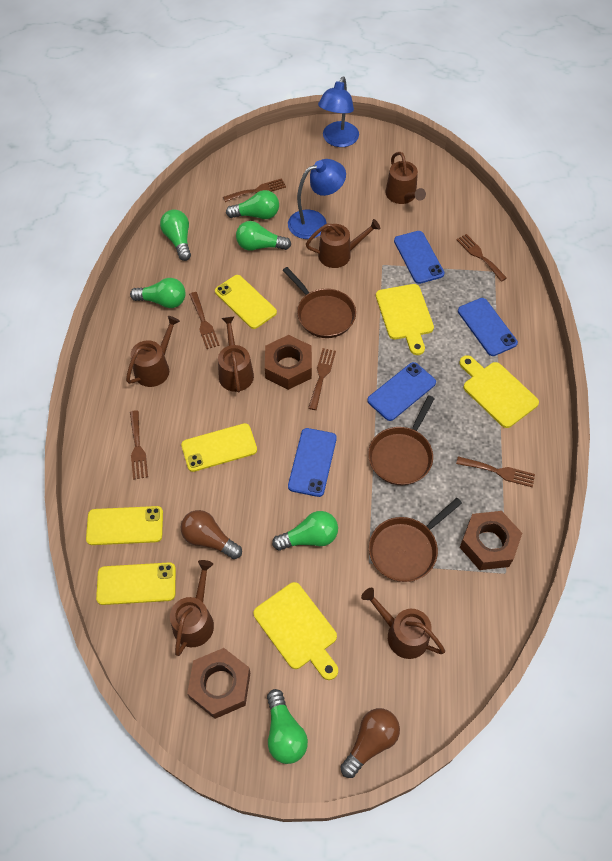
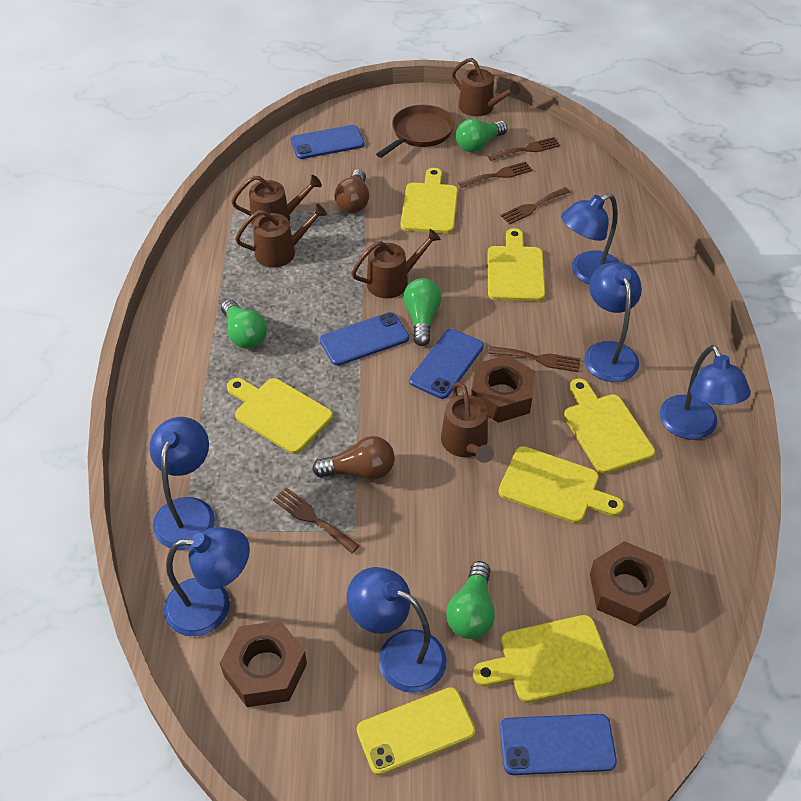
blue lamp: [288,159,346,239] [318,77,359,147] = 2 -> [149,417,215,550] [164,527,250,636] [347,567,447,693] [561,193,619,284] [584,262,642,382] [660,345,751,440] = 6
brown fork: [130,410,148,480] [189,292,220,349] [223,178,286,202] [308,348,336,410] [456,234,507,282] [456,456,535,487] = 6 -> [273,487,360,554] [458,161,533,188] [487,137,560,161] [488,346,581,372] [500,187,570,224] = 5
brown pan: [283,267,356,338] [368,395,435,485] [369,498,462,582] = 3 -> [376,105,454,158] = 1
brown watering can: [126,316,180,387] [170,560,214,656] [218,317,254,392] [306,219,380,268] [361,588,445,659] [385,152,426,204] = 6 -> [231,175,322,226] [235,204,327,268] [352,229,441,298] [441,382,494,463] [452,58,520,116] = 5
green light bulb: [130,278,186,308] [160,210,191,261] [226,190,279,219] [236,221,291,251] [267,689,308,764] [272,511,338,551] = 6 -> [221,299,267,349] [403,278,442,346] [446,561,495,639] [456,119,507,152] = 4
yellow cutting board: [254,582,338,680] [376,284,434,355] [459,355,539,428] = 3 -> [227,378,333,454] [401,168,458,234] [473,615,614,703] [488,228,545,301] [499,446,624,523] [564,379,655,474] = 6
yellow phone: [86,506,163,545] [96,562,176,605] [181,423,257,472] [215,275,277,329] = 4 -> [357,687,475,775] = 1

